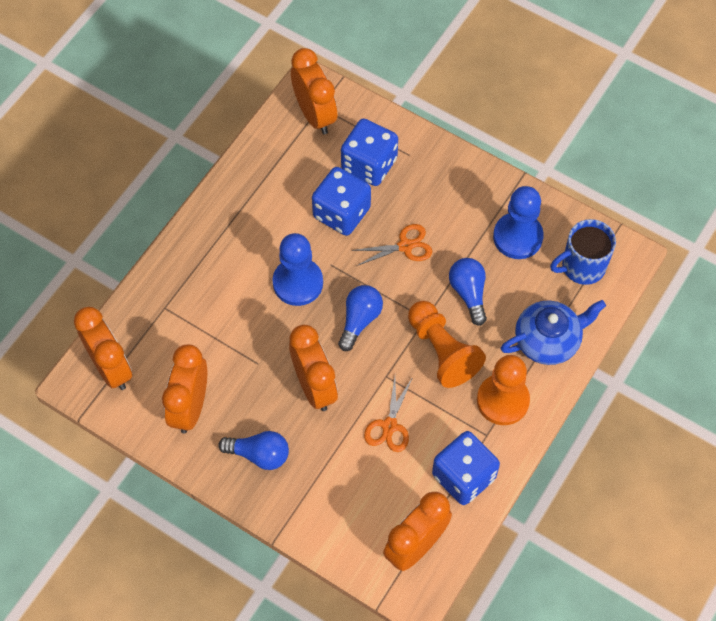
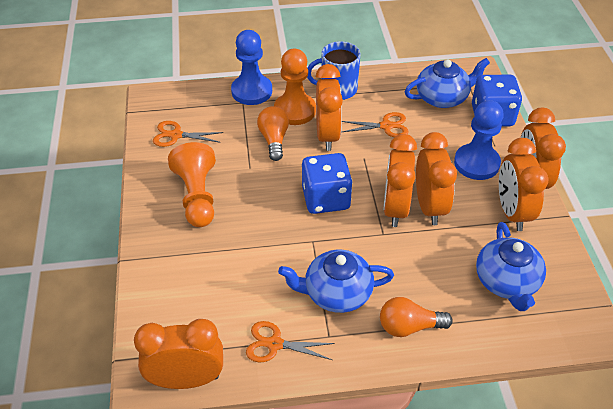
blue dice: [312,167,371,236] [341,118,398,186] [432,431,500,505] = 3 -> [302,153,352,214] [472,75,522,126] = 2
blue light bulb: [218,431,289,470] [338,285,383,351] [449,258,487,326] = 3 -> none = 0
blue teapot: [501,300,606,365] = 1 -> [278,250,394,313] [405,58,490,108] [476,222,546,311] = 3
orange clock: [74,307,132,390] [162,344,207,433] [289,325,338,411] [291,48,337,134] [383,492,452,571] = 5 -> [134,319,223,389] [316,64,343,151] [383,134,417,227] [416,132,457,225] [499,138,548,231] [520,107,566,189] = 6
orange light bulb: none = 0 -> [257,106,289,161] [380,297,453,337] = 2
orange scissors: [352,224,432,266] [364,377,413,452] = 2 -> [153,121,223,147] [246,321,335,362] [342,112,409,137] = 3

